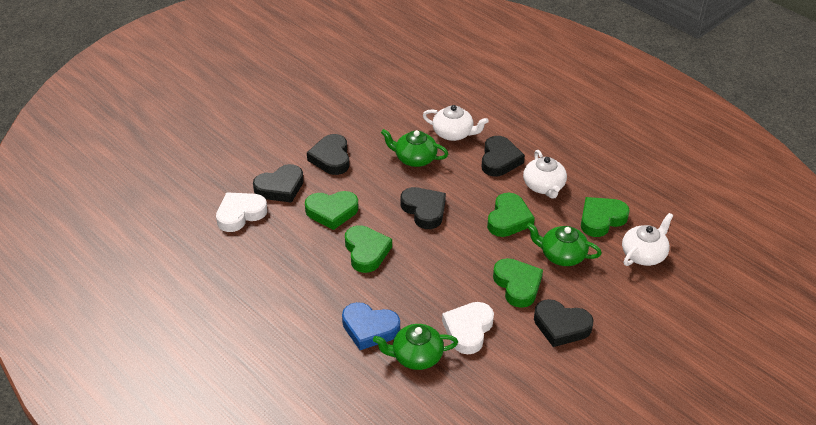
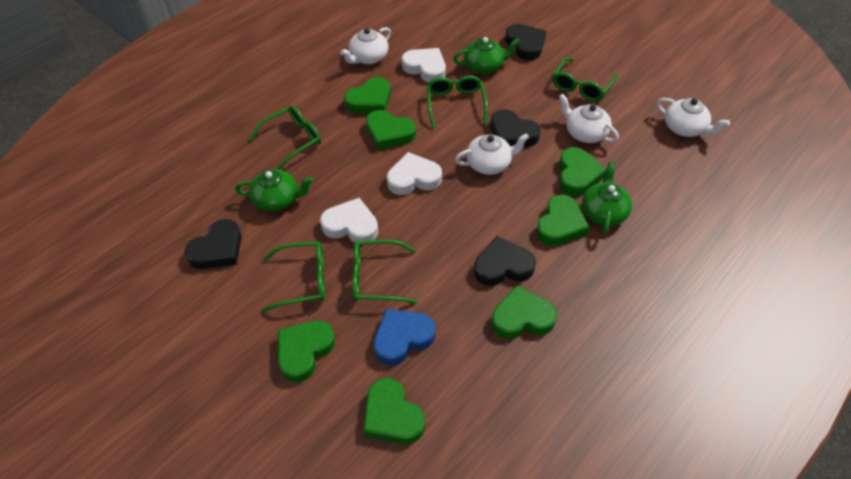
black heart: [253,164,304,203] [307,134,349,175] [401,187,446,229] [481,136,525,176] [534,299,593,347] = 5 -> [184,219,242,269] [474,236,536,286] [490,109,540,147] [505,24,546,60] = 4
green glasses: none = 0 -> [249,105,321,170] [262,241,325,312] [352,239,418,304] [427,76,488,128] [553,57,619,101] = 5
green heart: [305,191,359,230] [345,225,392,273] [487,193,535,237] [493,258,543,308] [581,197,630,237] = 5 -> [278,321,335,382] [344,77,391,114] [363,378,425,444] [366,110,416,150] [491,285,557,339] [536,194,590,246] [559,147,607,196] = 7
white heart: [216,192,267,232] [442,302,494,354] = 2 -> [320,198,378,243] [387,152,442,195] [402,48,446,82] = 3
white teapot: [423,105,489,141] [523,150,567,199] [622,213,673,266] = 3 -> [340,27,391,64] [455,133,529,175] [559,93,619,143] [656,98,730,137] = 4

